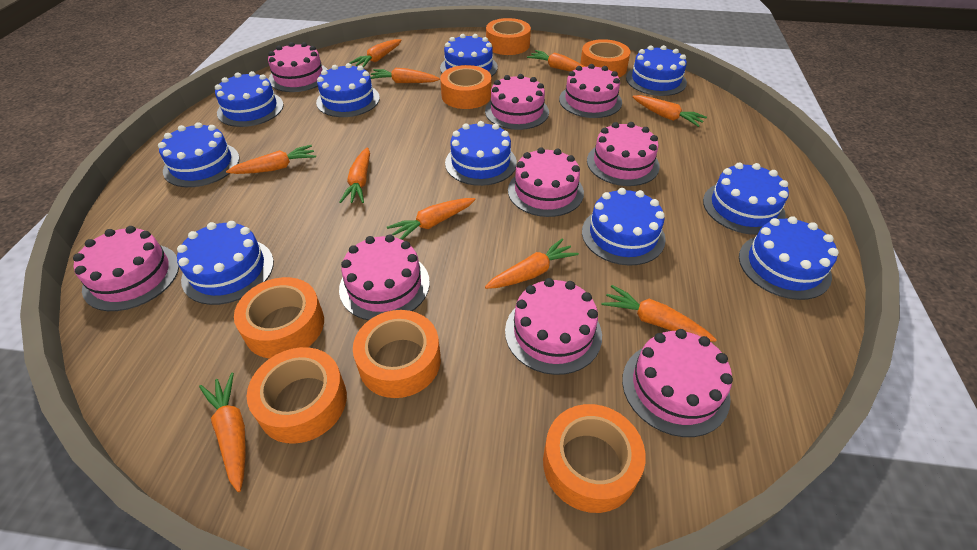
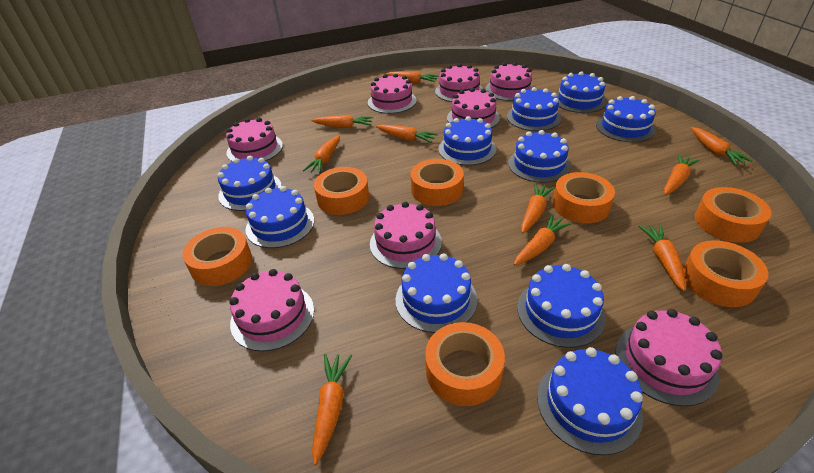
pink cake: [73,226,179,311] [268,42,328,92] [339,234,430,320] [485,74,549,130] [505,278,602,375] [508,147,584,217] [559,64,622,118] [587,122,660,186] [622,329,733,437] = 9 -> [226,118,283,162] [229,269,314,352] [368,74,416,114] [370,202,442,269] [435,64,483,102] [447,88,500,128] [485,62,533,101] [616,309,723,406] = 8

